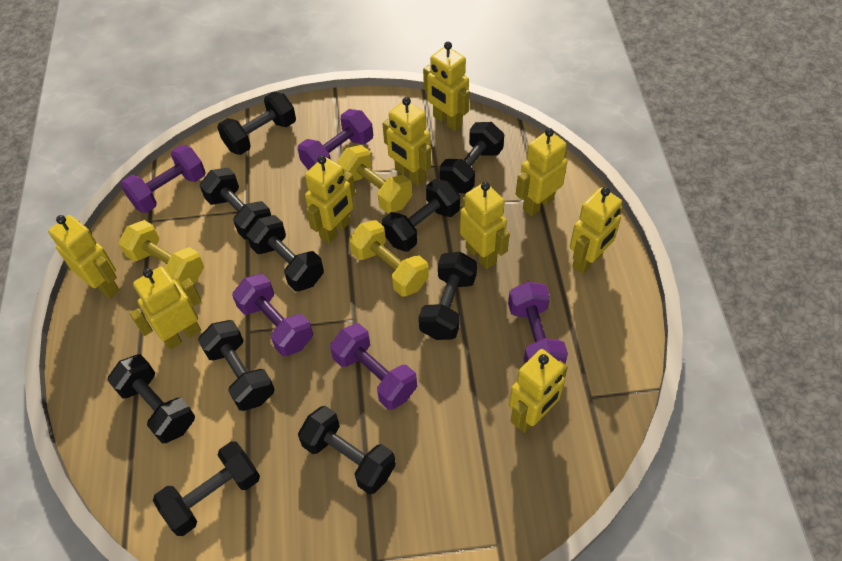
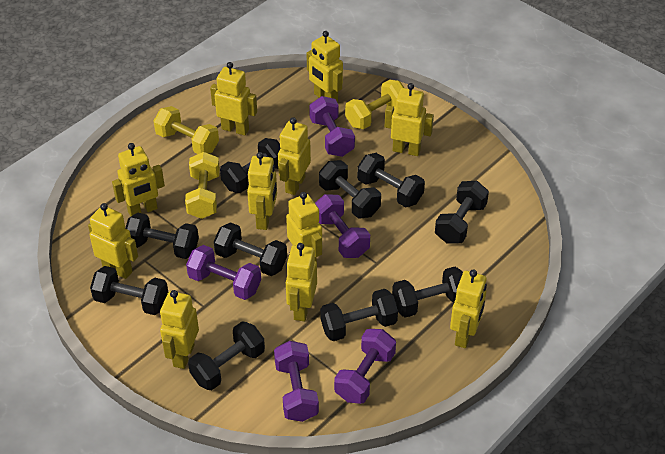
yellow robot: [48,215,120,298] [130,266,201,350] [305,155,356,243] [382,97,431,185] [423,42,470,131] [460,182,510,269] [509,349,568,433] [516,128,567,216] [570,187,622,274] = 9 -> [88,203,138,279] [112,143,165,216] [160,290,199,369] [210,62,257,136] [247,152,277,230] [278,117,311,195] [286,192,322,262] [286,243,317,321] [307,31,343,102] [385,83,434,156] [450,269,487,348] = 11

